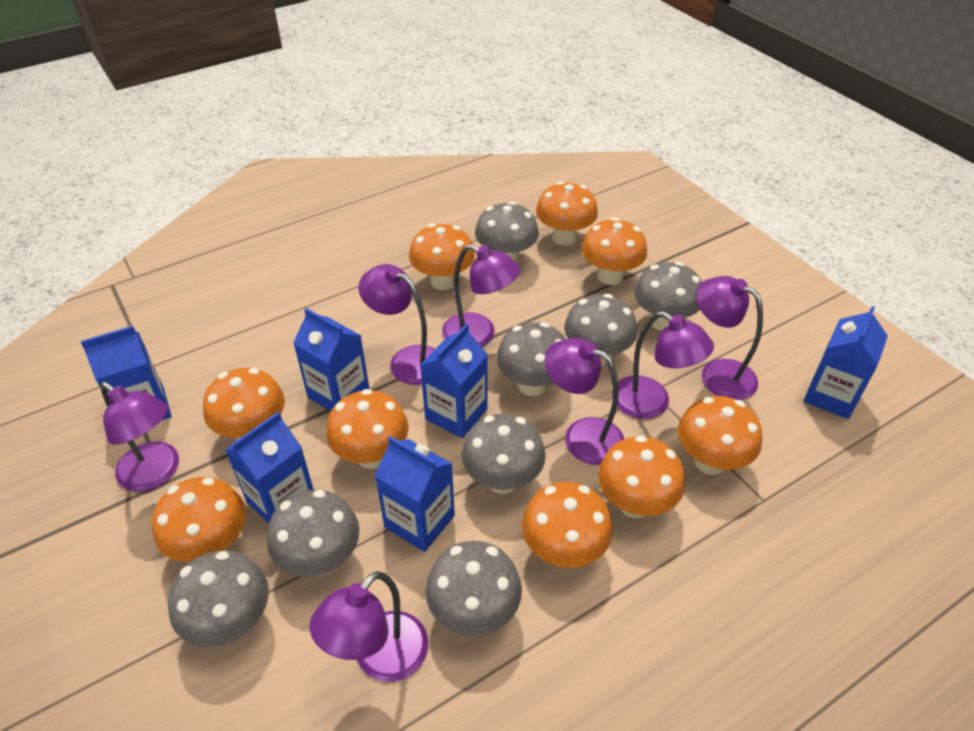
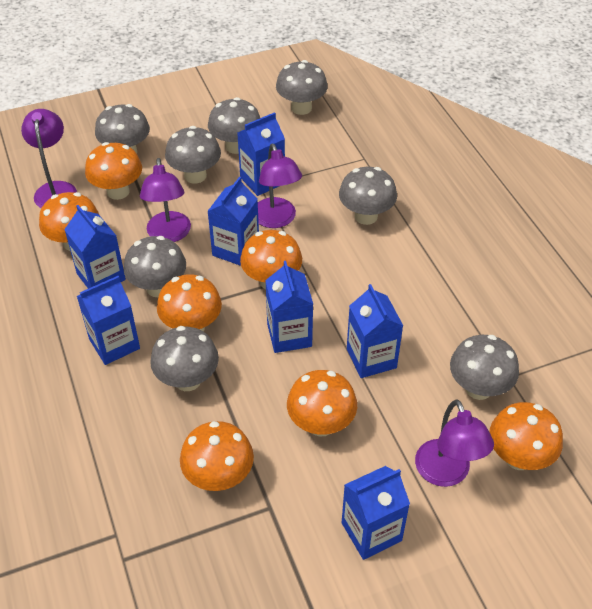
blue carton: [81,326,171,420] [225,412,314,524] [293,308,370,412] [375,436,455,552] [420,324,488,438] [804,306,888,419] = 6 -> [64,205,126,289] [77,276,140,365] [207,177,259,266] [237,112,285,196] [265,261,313,353] [342,466,410,560] [347,284,403,378] = 7
orange mushroom: [152,477,246,562] [203,368,285,439] [326,389,409,469] [409,223,475,290] [522,482,613,568] [536,181,598,246] [581,217,647,285] [598,435,685,518] [678,396,762,475] = 9 -> [39,192,99,251] [85,142,142,200] [157,274,222,331] [180,421,254,491] [240,230,302,289] [287,370,357,437] [490,402,563,470] = 7
purple lamp: [100,382,179,492] [310,571,428,682] [358,264,435,385] [442,244,520,347] [545,338,624,465] [612,311,714,419] [696,276,763,400] = 7 -> [21,109,77,208] [140,158,191,242] [258,144,302,228] [415,399,494,487] = 4

